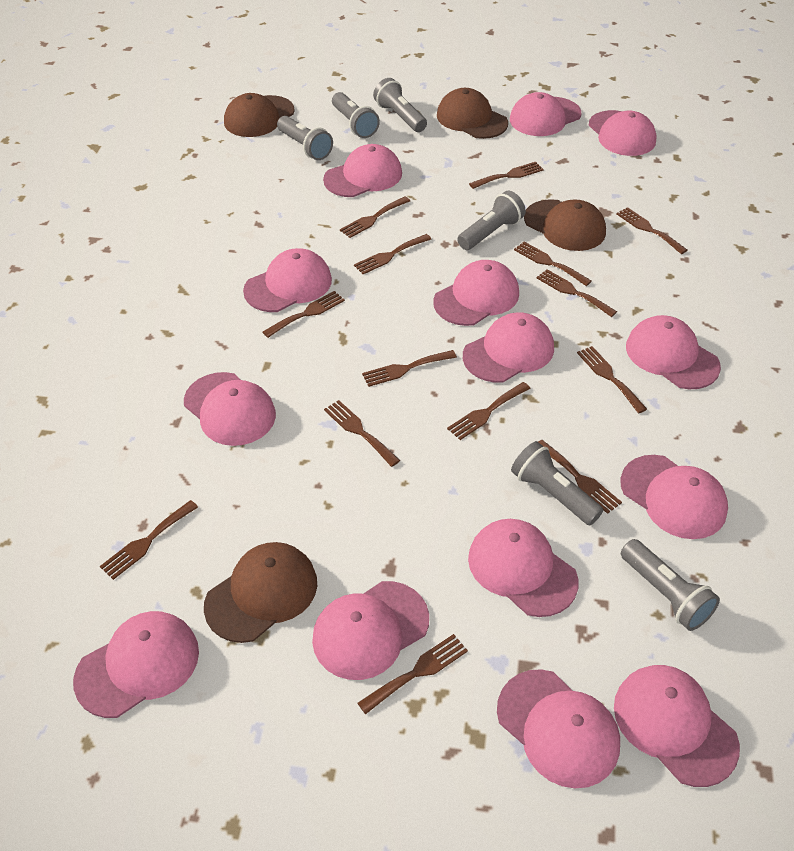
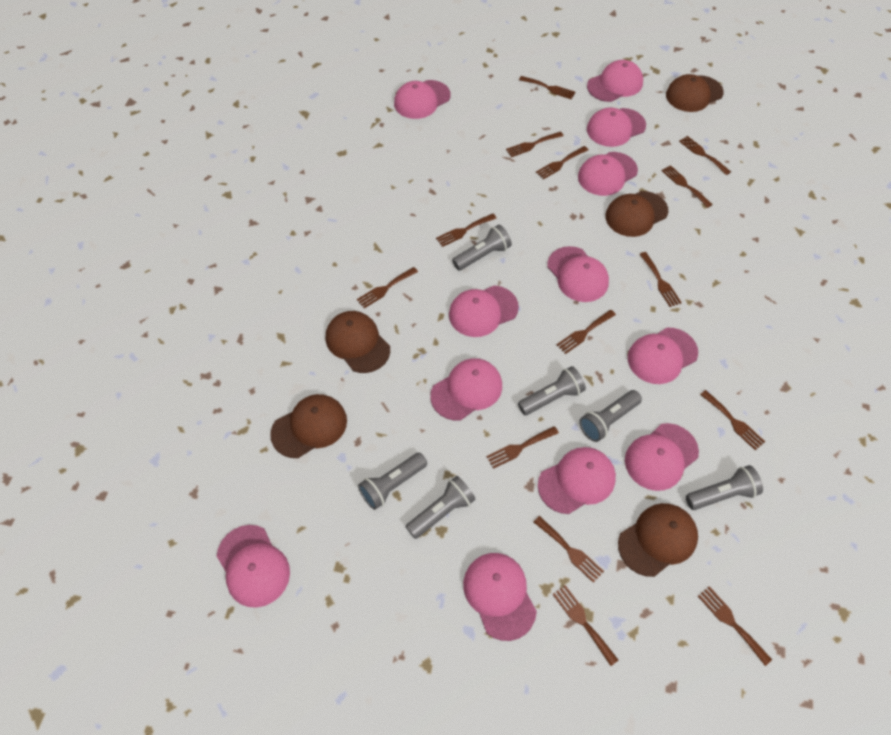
brown cap: [204,542,317,643] [224,93,295,137] [437,88,508,139] [524,199,606,251] = 4 -> [270,394,347,458] [326,311,390,373] [605,191,668,237] [618,503,698,577] [666,74,724,112] = 5
pink cap: [73,611,199,718] [184,372,276,446] [243,248,332,312] [312,581,429,680] [323,144,402,197] [433,260,519,326] [463,312,554,383] [468,519,578,617] [497,669,620,788] [510,92,581,136] [589,110,657,156] [614,665,740,787] [620,455,728,539] [626,315,721,389] = 14 -> [217,525,290,608] [394,80,450,119] [430,358,502,420] [449,286,519,337] [463,553,537,641] [538,447,616,514] [547,246,609,302] [578,152,638,196] [587,60,643,102] [587,108,646,147] [625,423,699,491] [628,328,698,384] = 12

